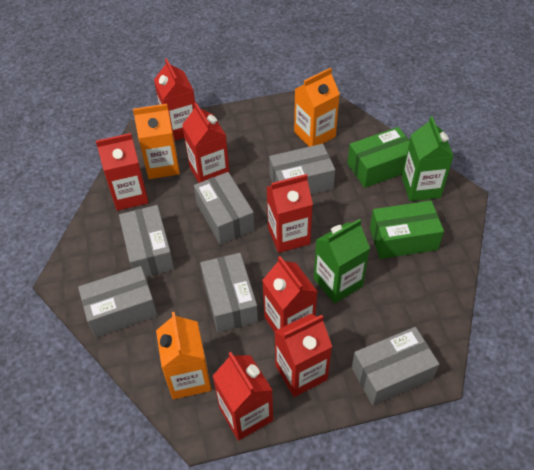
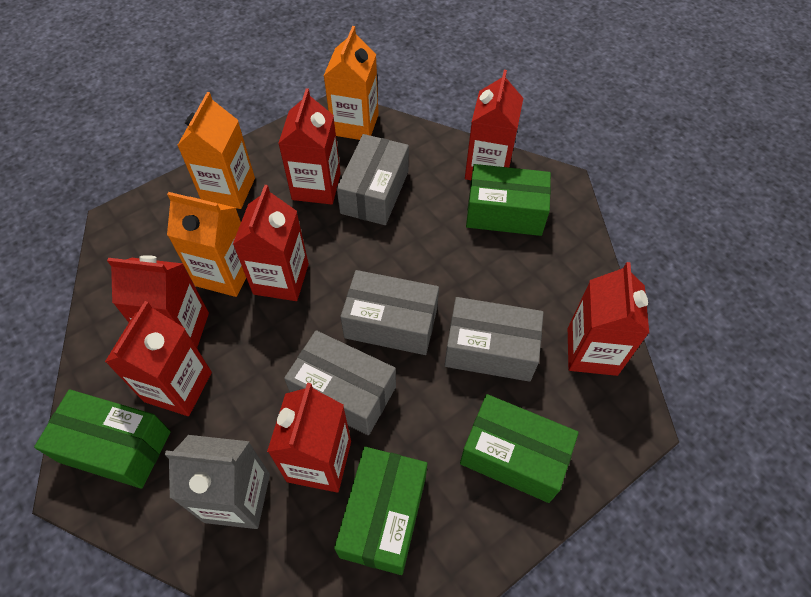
green box: [347,127,410,188] [370,201,444,259] = 2 -> [34,389,171,489] [334,447,427,575] [460,394,579,503] [466,164,551,236] = 4
green carton: [314,219,370,303] [402,116,454,201] = 2 -> none = 0
grey box: [78,266,158,338] [119,205,175,277] [194,172,255,245] [200,253,258,333] [269,144,335,195] [352,327,439,406] = 6 -> [284,330,396,435] [337,134,409,225] [340,270,439,355] [444,297,544,382] = 4
grey carton: none = 0 -> [165,435,270,529] = 1

